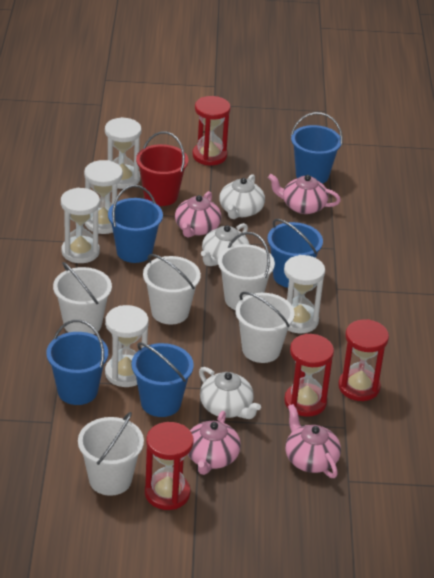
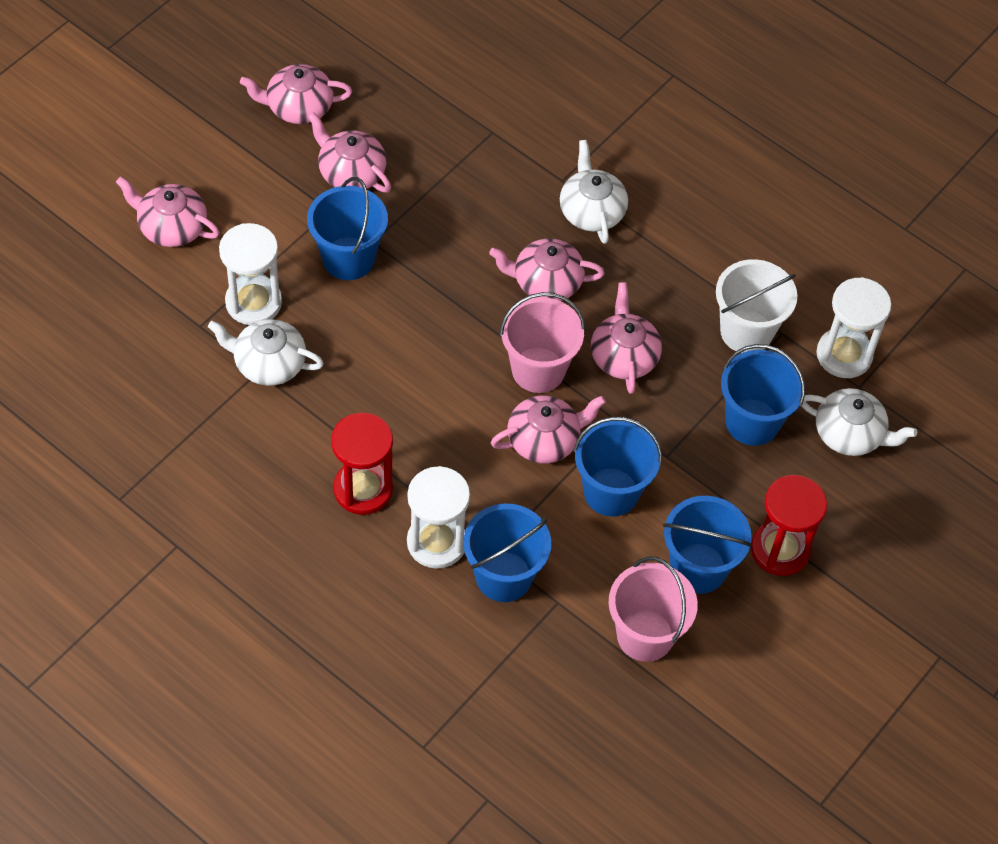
pink bucket: none = 0 -> [500,292,585,393] [609,557,698,662] = 2
pink teapot: [175,191,221,238] [188,411,241,475] [268,174,341,214] [285,404,341,478] = 4 -> [116,176,220,247] [240,64,352,124] [308,112,391,192] [489,239,605,301] [491,395,606,463] [591,282,662,394] = 6
red bucket: [136,132,188,206] = 1 -> none = 0
red hourglass: [145,422,193,510] [192,96,231,165] [284,334,334,417] [338,319,389,401] = 4 -> [331,413,393,515] [751,475,827,576] = 2
white bucket: [53,262,112,334] [78,412,144,496] [143,254,201,325] [218,232,275,310] [236,292,295,363] = 5 -> [716,259,797,353] = 1
white hourglass: [61,188,100,263] [84,160,123,234] [105,117,141,189] [105,305,149,387] [284,255,325,333] = 5 -> [219,223,282,325] [407,466,470,569] [816,277,891,378] = 3

